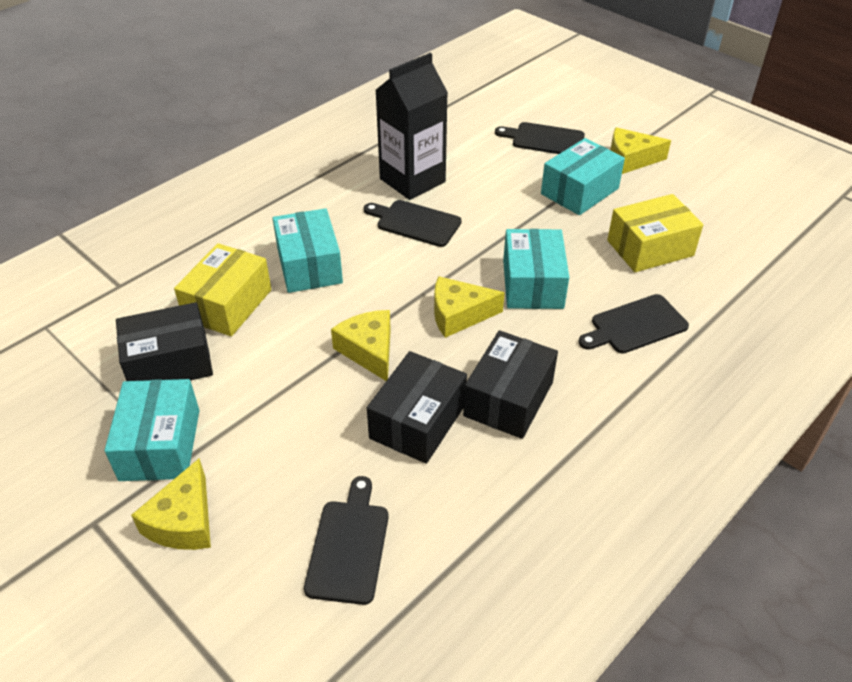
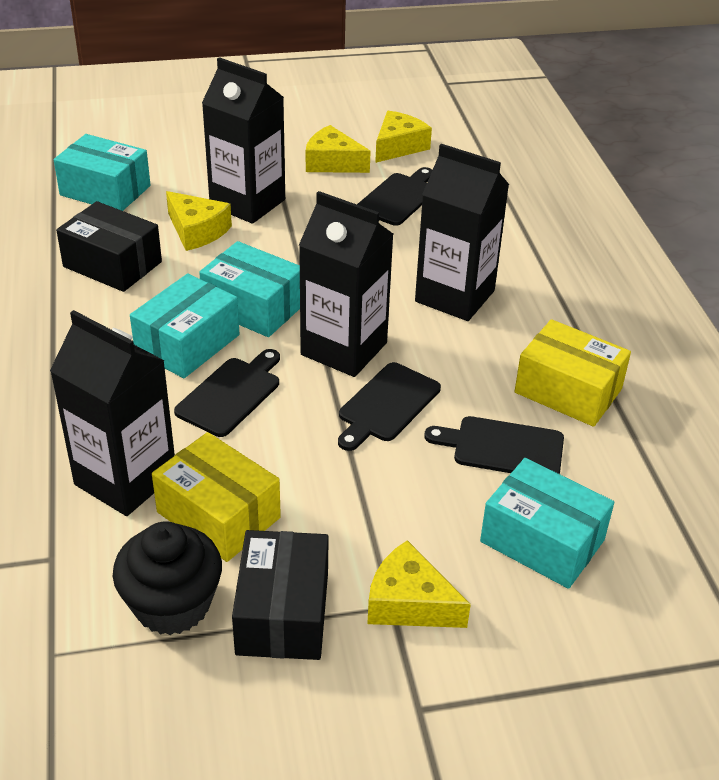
black box: [116,302,213,381] [367,351,467,464] [463,330,558,439] = 3 -> [56,201,162,292] [232,530,329,660] = 2
black carton: [375,53,448,200] = 1 -> [50,310,175,516] [202,57,285,224] [299,191,393,377] [415,144,509,321] = 4
black cupcake: none = 0 -> [113,521,222,635] = 1

